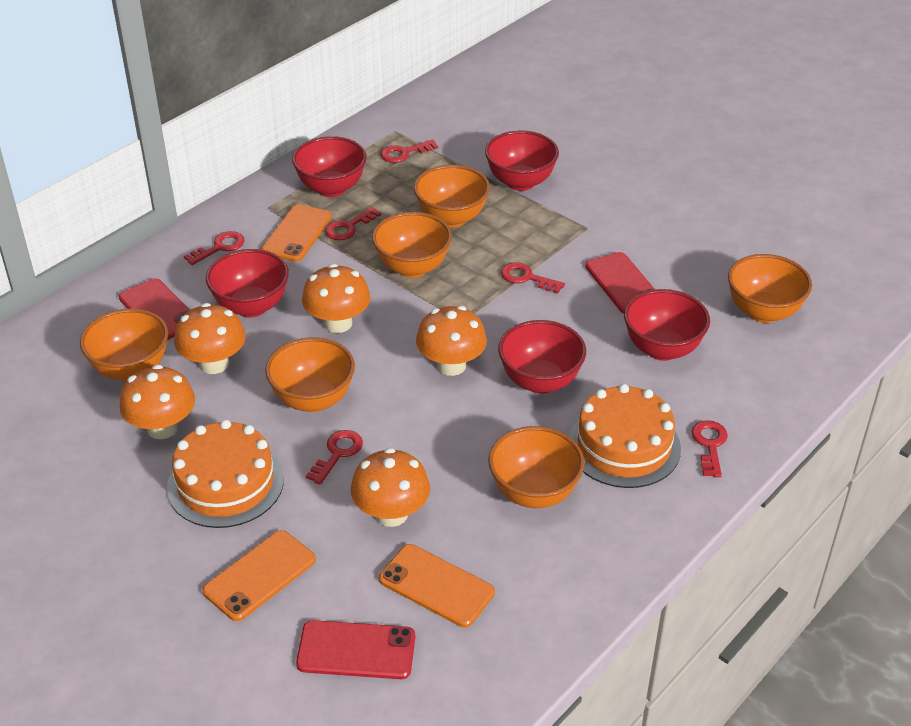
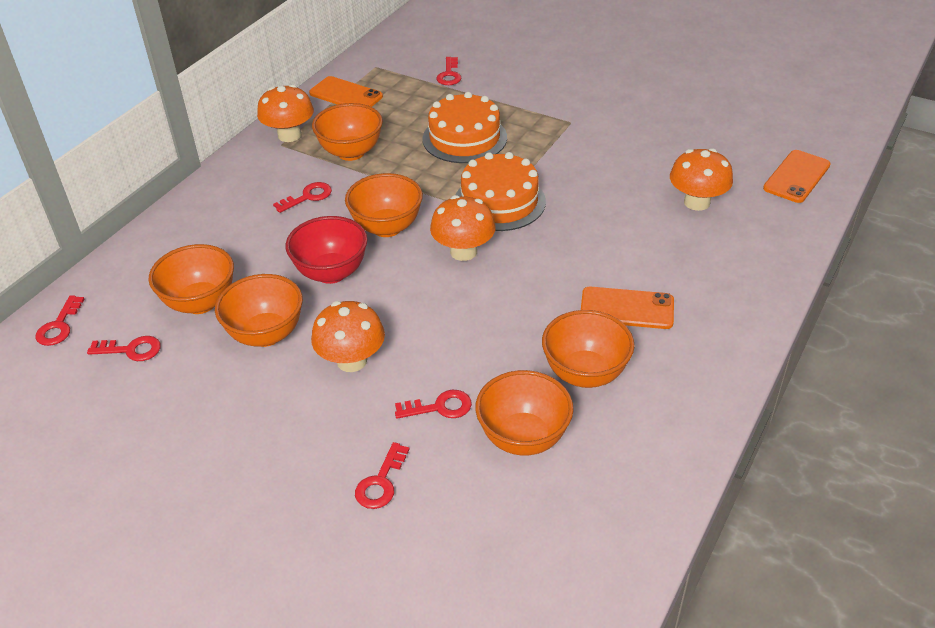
orange mushroom: [120,365,195,439] [174,303,246,374] [302,264,371,333] [351,448,430,527] [416,306,487,376] = 5 -> [257,84,314,142] [311,301,385,372] [430,195,496,261] [670,148,733,211] = 4
red bowl: [206,249,289,318] [292,136,367,197] [485,130,559,191] [498,320,586,394] [624,289,710,361] = 5 -> [286,216,367,284] = 1
red phone: [119,278,189,340] [296,620,415,679] [585,252,655,314] = 3 -> none = 0

